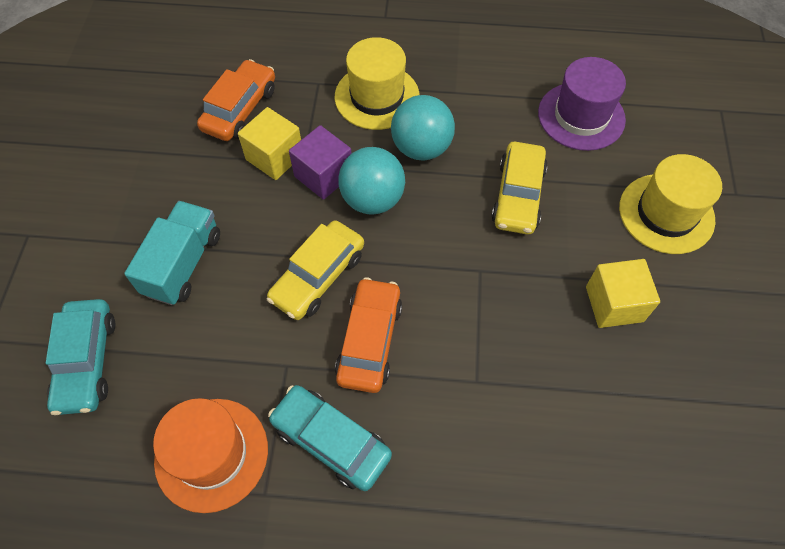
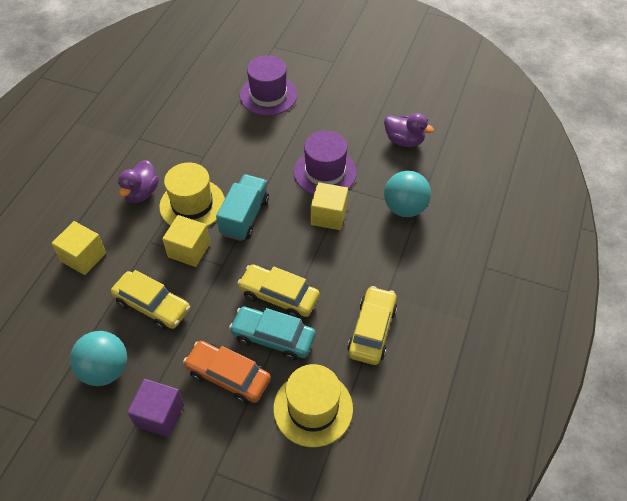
orange car: [197,59,275,141] [335,277,402,393] = 2 -> [183,341,271,404] = 1
orange hat: [153,398,268,513] = 1 -> none = 0
purple duck: none = 0 -> [118,160,159,203] [384,113,434,147] = 2
purple hat: [538,57,626,151] = 1 -> [240,55,297,116] [294,131,357,195] = 2
turquoise car: [46,299,115,415] [268,385,392,491] = 2 -> [229,307,316,361] = 1
yellow car: [267,220,364,320] [491,142,548,235] = 2 -> [111,270,190,330] [237,264,320,318] [347,286,397,365] = 3
yellow cube: [238,107,301,180] [586,259,660,328] = 2 -> [51,221,106,275] [162,215,210,267] [311,182,348,230] = 3

